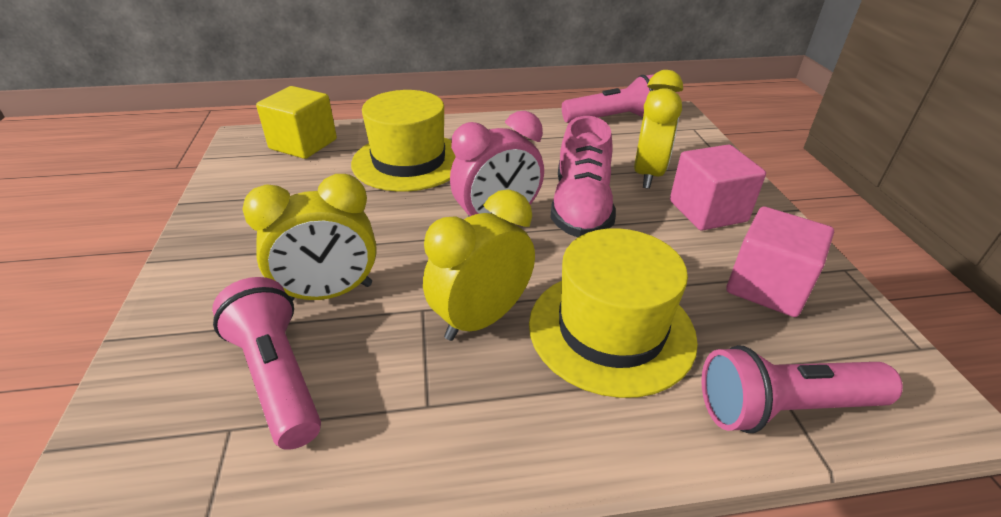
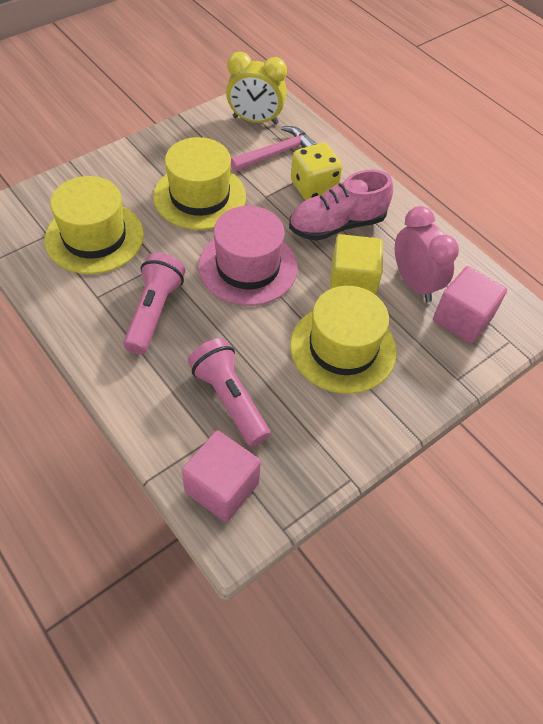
pink flashlight: [212,277,321,450] [562,74,654,123] [701,345,903,433] = 3 -> [123,253,185,354] [188,338,270,446] = 2
pink hammer: none = 0 -> [231,126,317,172] = 1
pink hat: none = 0 -> [198,206,298,306] = 1
yellow clock: [242,174,377,301] [423,189,535,341] [634,70,683,189] = 3 -> [226,52,287,125] = 1
yellow dice: none = 0 -> [291,143,342,200] = 1
yellow hat: [351,90,456,191] [529,228,698,398] = 2 -> [45,176,144,274] [153,137,246,230] [290,286,397,394] = 3

